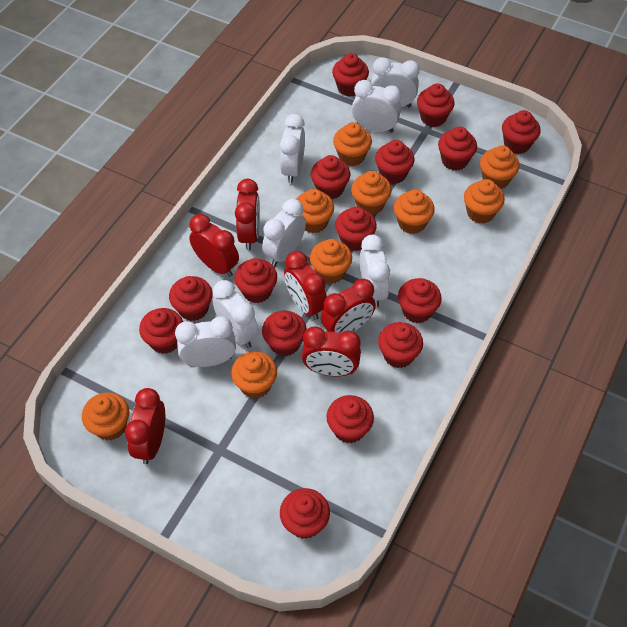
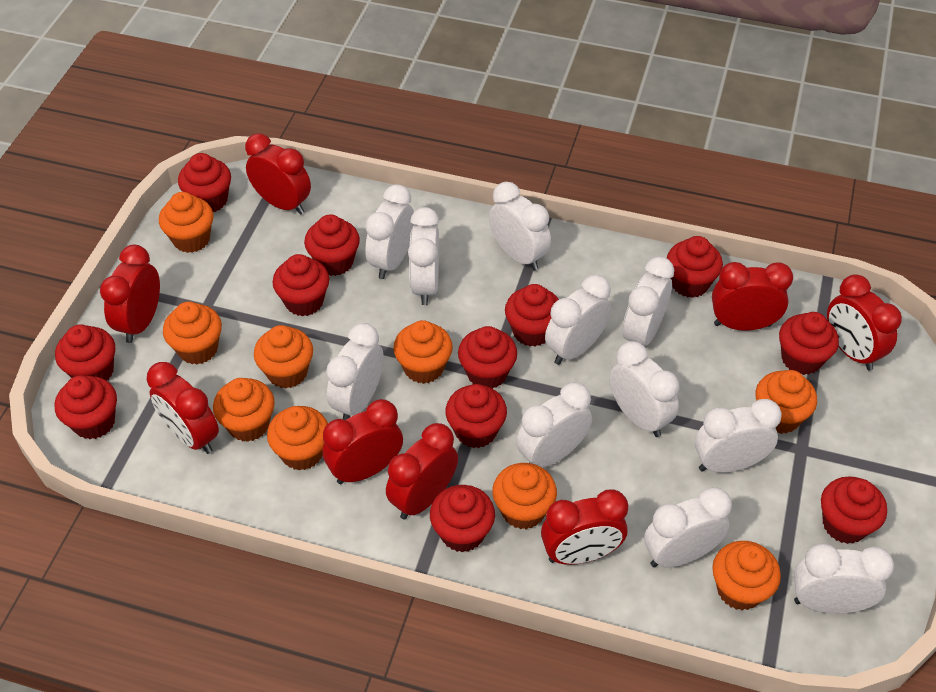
red clock: [125,388,165,464] [189,214,239,277] [235,179,260,250] [284,251,327,320] [302,327,361,376] [321,279,376,333] = 6 -> [100,245,160,343] [147,362,219,454] [245,134,311,214] [323,399,403,484] [386,423,458,520] [541,490,628,565] [712,262,793,331] [827,274,902,370] = 8
red cupcake: [139,308,183,354] [169,276,213,321] [234,258,277,303] [262,311,307,357] [280,488,330,539] [311,155,350,199] [326,395,374,443] [332,53,369,97] [335,206,377,251] [375,140,414,184] [378,322,423,368] [398,278,442,323] [417,83,455,127] [438,127,477,170] [502,110,540,154] = 15 -> [55,325,115,381] [55,375,117,439] [178,153,231,212] [272,254,329,316] [304,214,360,276] [430,485,495,552] [445,384,507,448] [458,326,517,389] [505,284,559,346] [667,236,723,298] [779,312,839,375] [821,476,887,544] = 12
white clock: [175,317,236,367] [213,280,259,348] [262,199,306,266] [280,114,305,183] [352,80,401,133] [360,235,390,307] [371,57,420,107] = 7 -> [326,323,384,420] [365,184,414,279] [408,207,439,305] [489,182,551,271] [516,382,592,467] [545,275,611,365] [609,341,679,437] [623,257,674,346] [644,487,732,568] [695,399,782,473] [794,544,894,614] = 11

